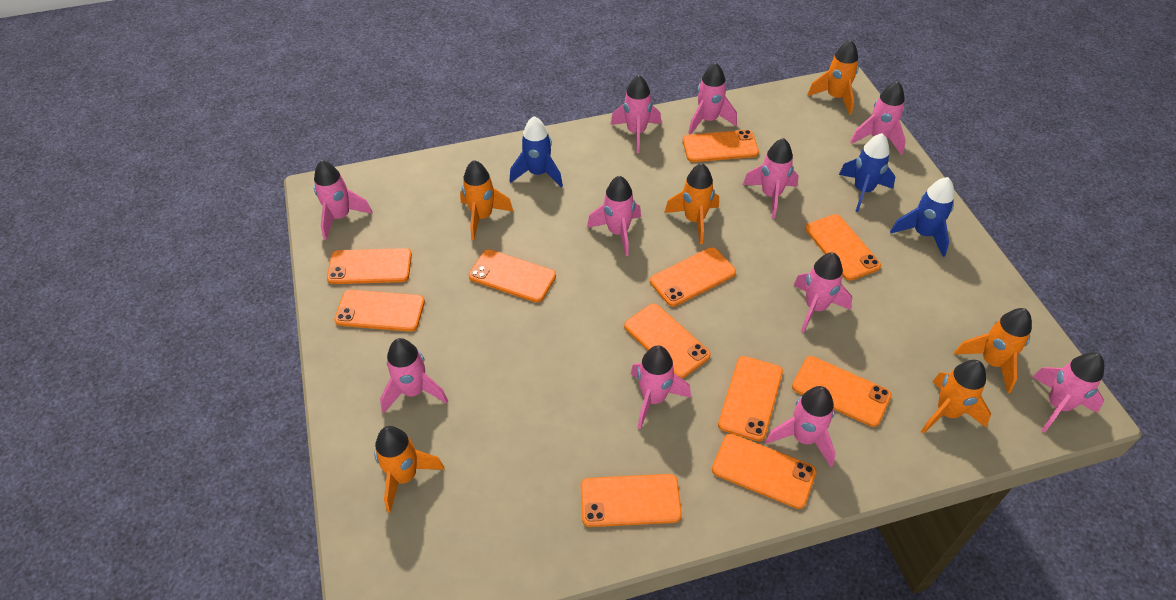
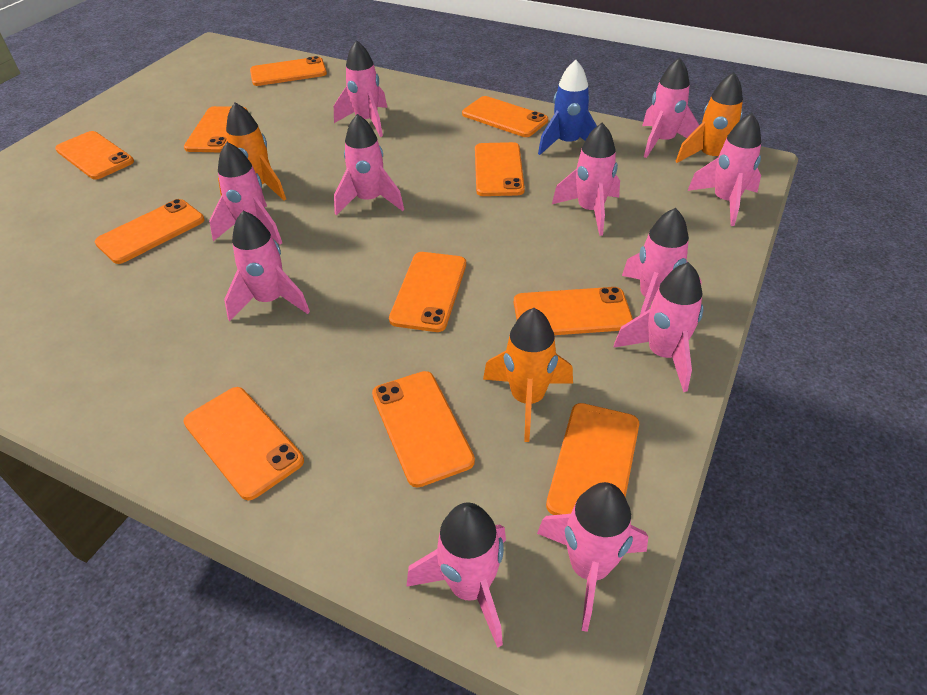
blue rocket: [510,116,563,187] [839,133,895,212] [890,177,955,257] = 3 -> [538,60,597,155] = 1
orange rocket: [374,426,445,513] [460,160,514,240] [664,163,719,244] [807,40,859,115] [921,360,991,434] [954,308,1032,393] = 6 -> [218,102,286,201] [483,308,573,442] [675,72,743,163] = 3

